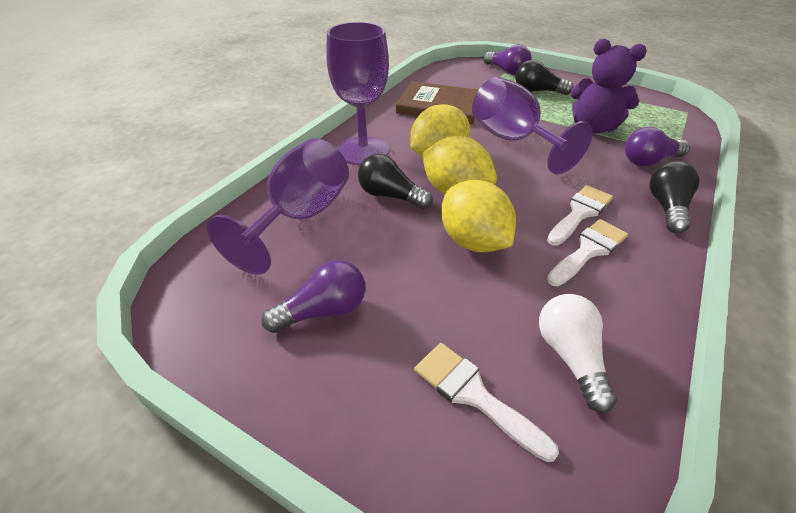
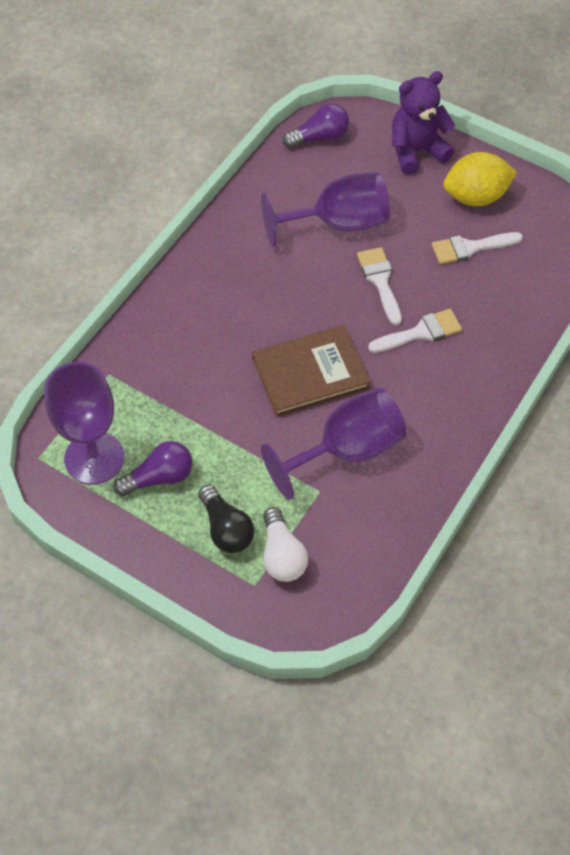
black light bulb: [358,154,433,209] [516,60,574,95] [650,161,700,233] = 3 -> [198,485,255,553] = 1
purple light bulb: [261,260,366,333] [483,44,532,75] [625,127,690,166] = 3 -> [113,441,192,496] [283,103,349,148] = 2
yellow lemon: [410,104,470,158] [422,136,497,194] [441,180,516,252] = 3 -> [443,152,517,206] = 1

